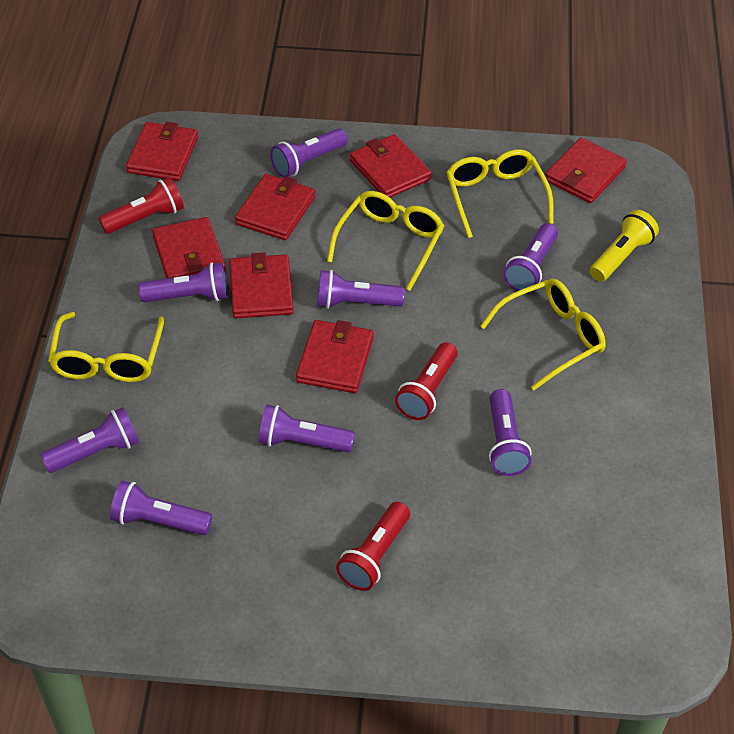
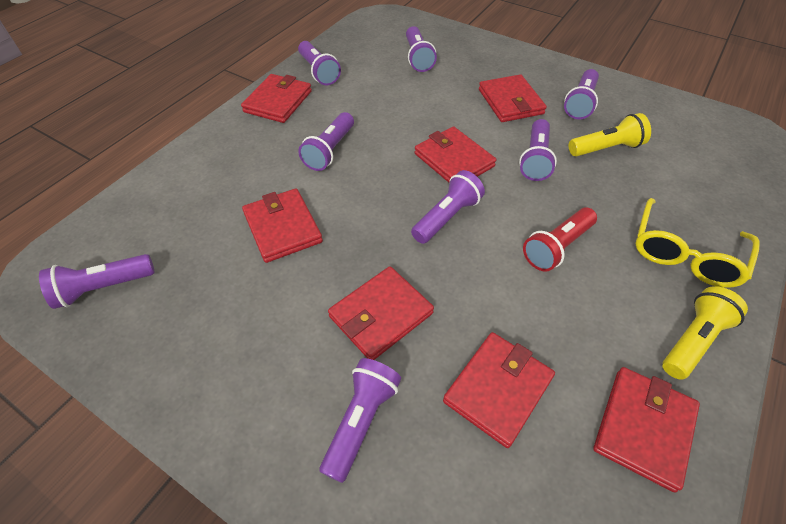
red flashlight: [99,177,184,234] [336,502,410,591] [395,342,458,420] = 3 -> [523,207,597,272] = 1
yellow flashlight: [590,210,659,282] = 1 -> [569,113,651,157] [662,286,748,380] = 2
yellow glasses: [48,312,164,382] [327,191,444,290] [446,149,554,238] [480,279,606,390] = 4 -> [635,198,760,288] = 1

